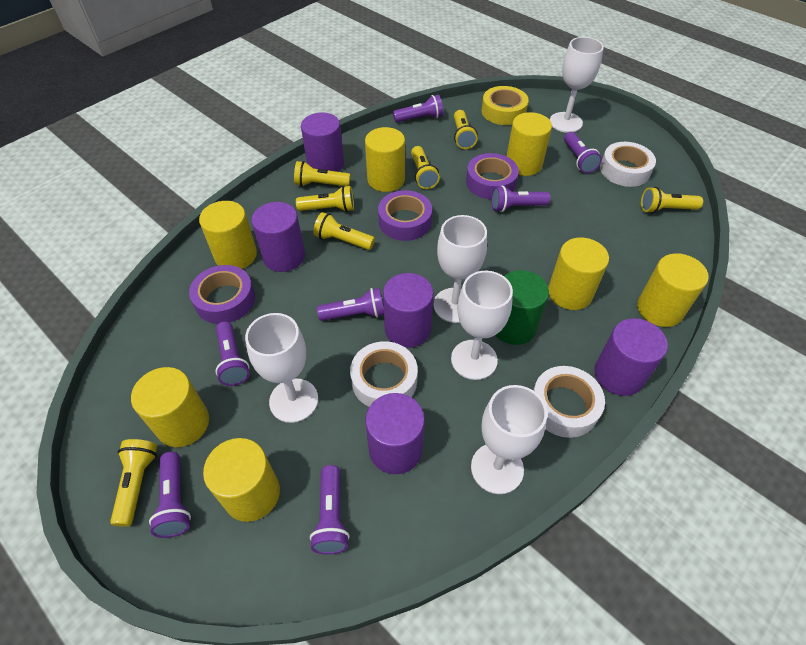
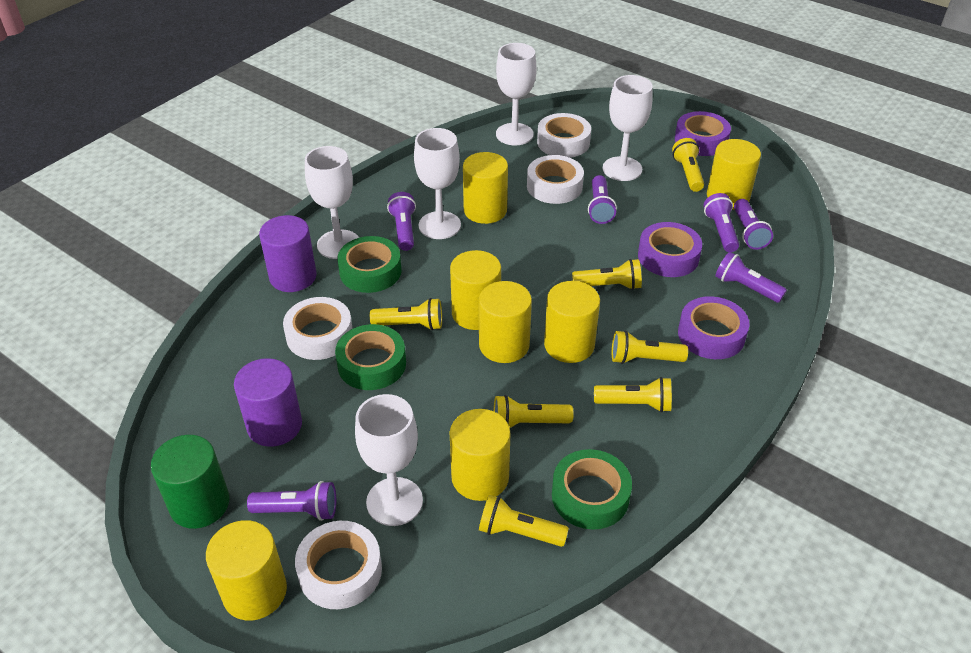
green tape: none = 0 -> [335,324,406,390] [337,236,402,293] [552,449,632,530] = 3
purple cylinder: [252,202,305,272] [301,113,344,172] [365,393,425,474] [383,273,434,348] [594,318,668,396] = 5 -> [234,358,302,447] [259,215,317,292] = 2
purple flashlight: [149,452,191,538] [215,321,250,386] [310,465,350,554] [317,288,384,321] [393,95,443,123] [491,185,551,212] [564,132,602,173] = 7 -> [247,481,336,521] [387,192,416,251] [588,175,617,224] [703,193,739,252] [715,252,787,303] [734,199,773,250] = 6
white tape: [350,341,418,407] [533,366,605,438] [600,142,656,187] = 3 -> [283,297,353,360] [295,521,382,609] [527,155,584,204] [537,113,591,158] = 4
yellow tape: [481,86,529,125] = 1 -> none = 0

